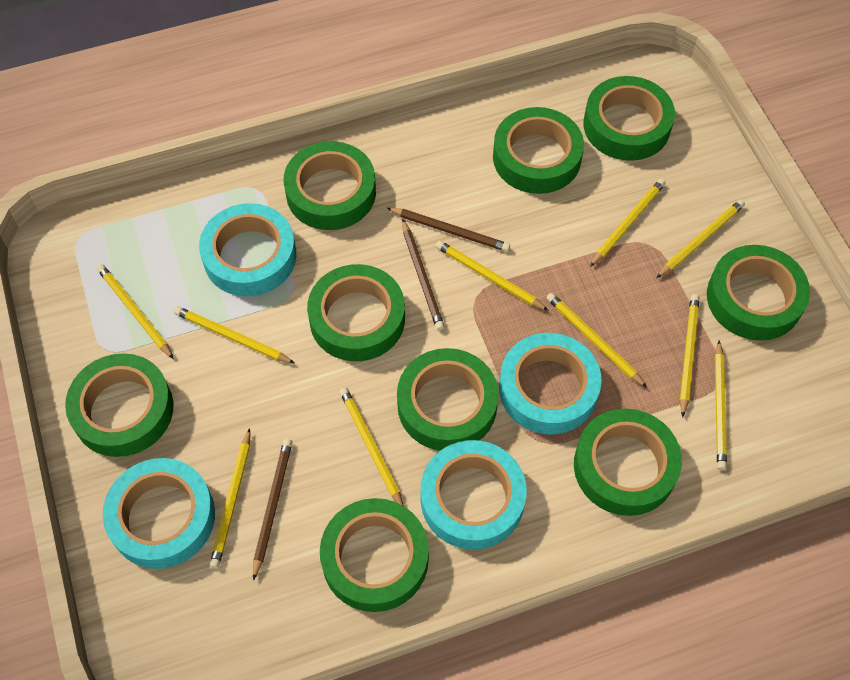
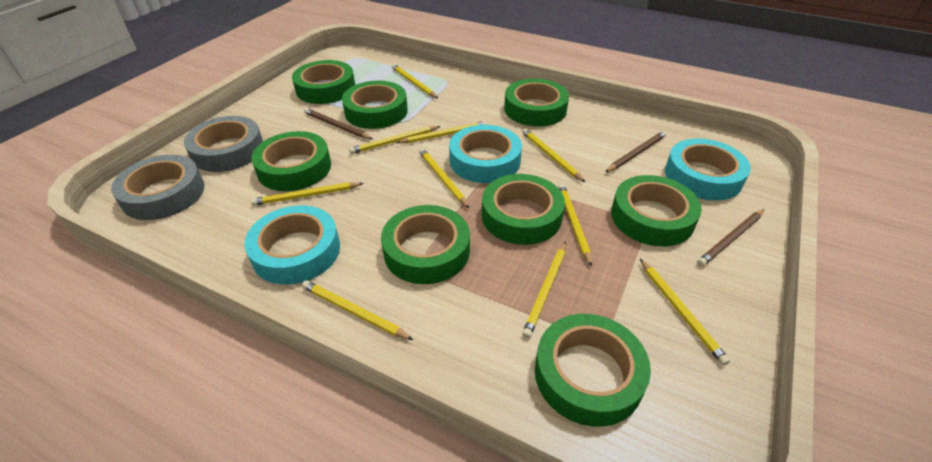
green tape: [65,353,173,457] [284,141,376,230] [307,264,405,361] [320,498,429,612] [397,348,499,451] [493,107,584,194] [574,409,682,516] [584,76,675,161] [707,245,810,341] = 9 -> [251,131,331,191] [292,60,355,104] [342,81,408,129] [381,205,470,284] [482,174,565,245] [504,79,569,127] [535,314,651,427] [611,175,702,246] = 8
grey tape: none = 0 -> [111,155,205,220] [184,116,263,172] = 2
turquoise tape: [103,458,215,569] [199,203,296,296] [421,440,527,550] [499,333,602,434] = 4 -> [244,205,340,285] [449,125,522,183] [665,138,751,201] = 3

